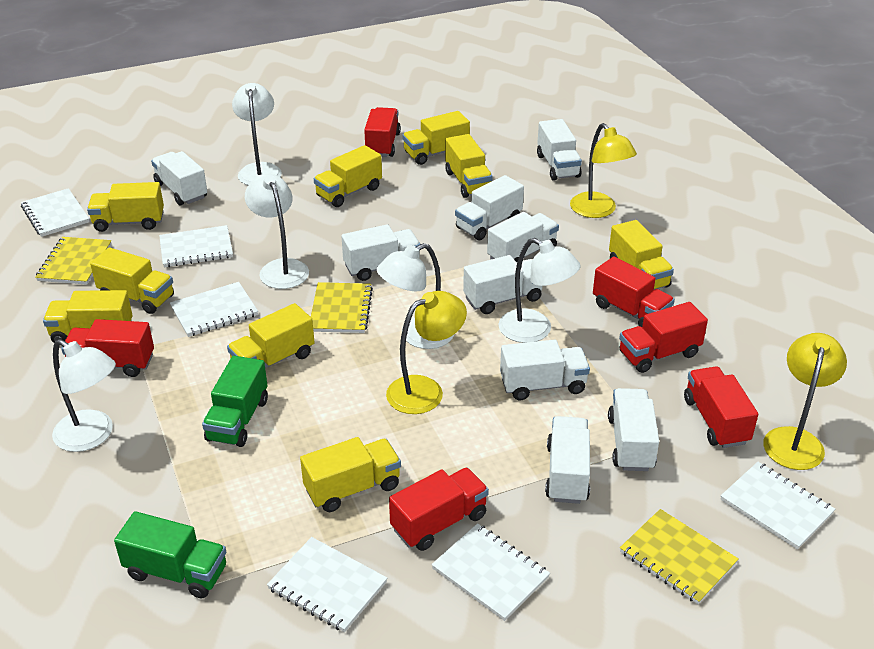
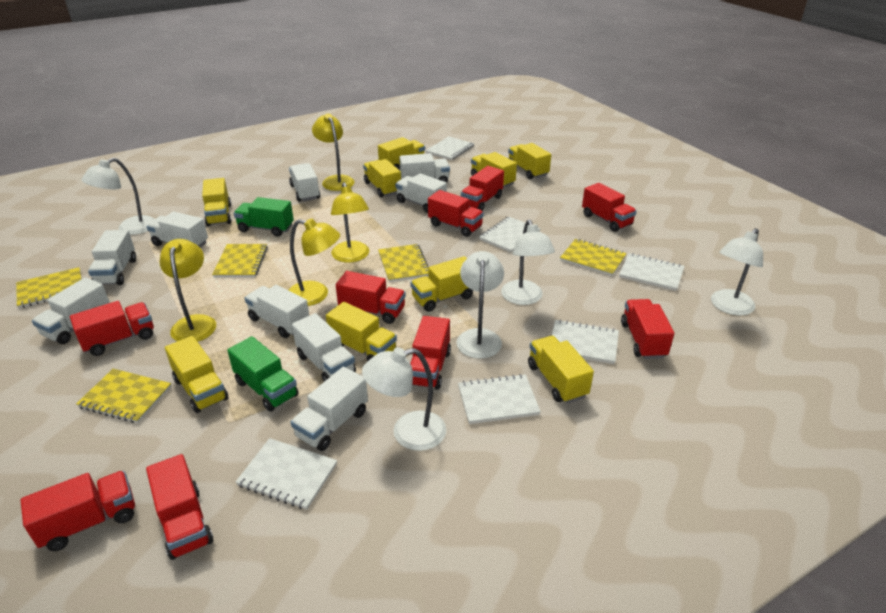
red truck: [61,319,154,377] [364,107,401,157] [389,468,489,551] [593,257,675,327] [619,302,708,373] [684,366,758,448] = 6 -> [21,471,135,551] [70,301,154,356] [146,454,213,560] [336,271,406,324] [410,316,451,390] [428,190,484,237] [461,166,504,211] [582,183,637,232] [621,299,674,359] = 9
yellow lamp: [386,291,467,414] [570,123,637,218] [763,333,847,470] = 3 -> [160,239,216,342] [288,218,340,306] [312,113,354,191] [331,182,369,263] = 4
yellow notebook: [35,237,112,285] [311,282,373,333] [620,509,739,604] = 3 -> [16,267,82,308] [76,369,172,423] [212,244,268,277] [378,244,428,282] [560,239,627,276] = 5

